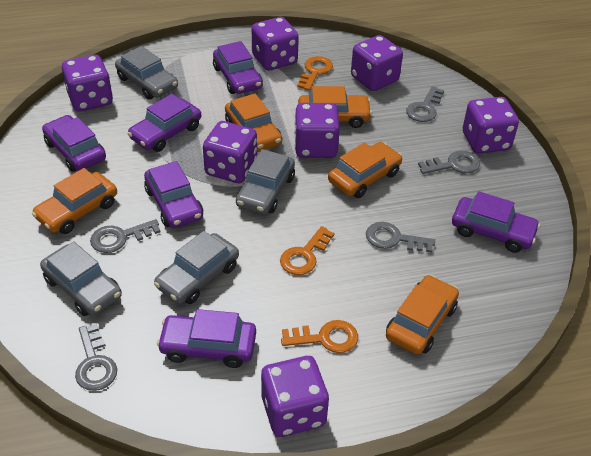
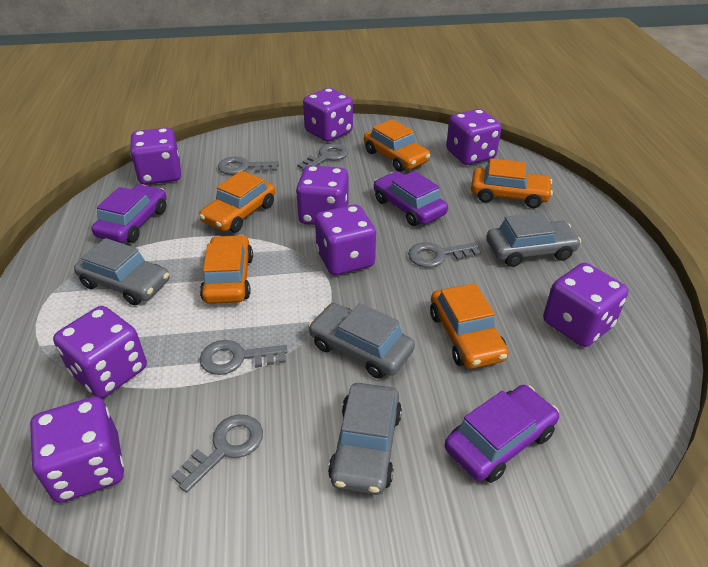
orange key: [280,226,334,275] [281,320,358,353] [297,56,333,91] = 3 -> none = 0
purple car: [42,115,106,172] [128,94,201,152] [144,161,203,228] [157,309,256,368] [213,41,263,94] [452,191,540,253] = 6 -> [92,184,167,243] [374,171,448,226] [444,385,559,483] = 3
purple dice: [62,55,113,112] [203,121,257,183] [252,17,299,71] [261,356,329,437] [294,103,340,158] [351,35,403,91] [463,97,519,154] = 7 -> [30,397,124,503] [53,306,147,398] [130,128,181,185] [296,165,349,225] [303,88,353,142] [315,205,376,275] [446,109,502,165] [543,263,628,347] = 8

